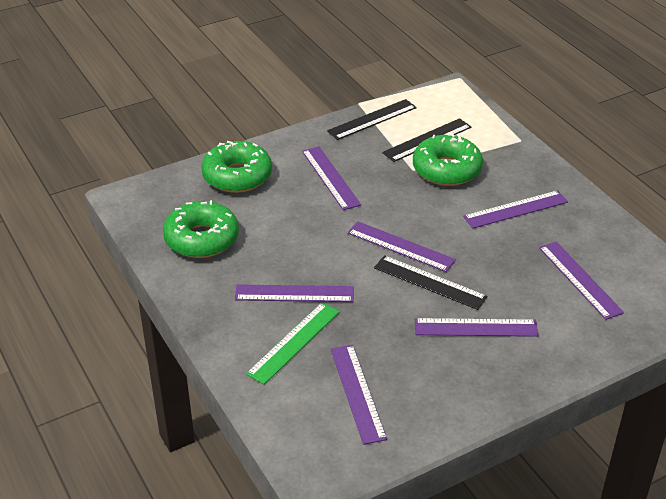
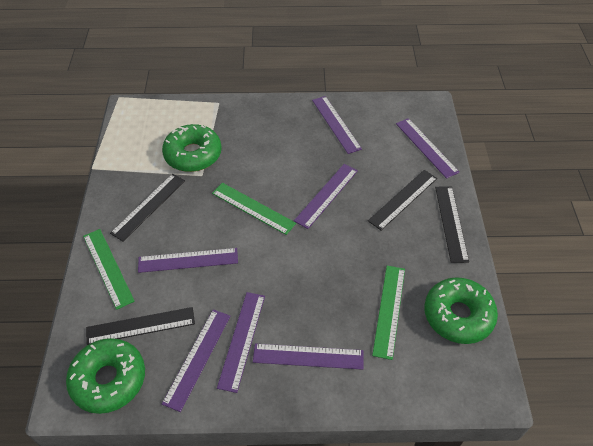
black ruler: [327,99,417,140] [374,255,488,310] [382,118,471,162] = 3 -> [86,307,195,345] [110,174,185,242] [368,170,437,230] [435,186,469,263] = 4
green ruler: [246,303,340,385] = 1 -> [83,229,135,310] [212,183,296,235] [372,266,405,360] = 3

